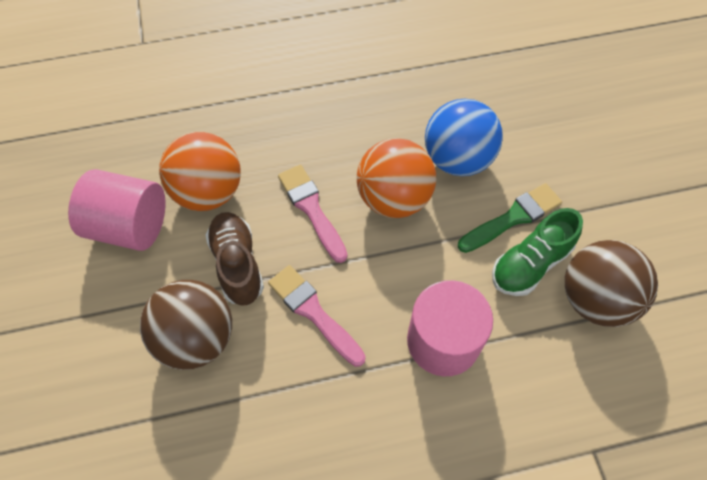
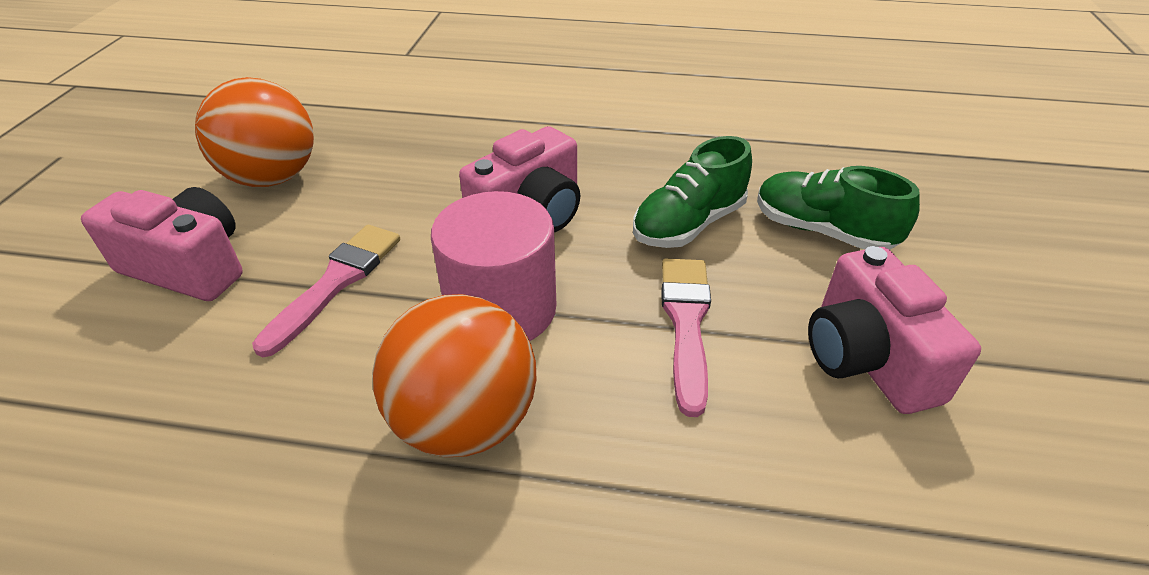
blue ball: [425,99,503,176] = 1 -> none = 0
brown ball: [140,280,232,370] [565,240,658,327] = 2 -> none = 0
brown shoe: [205,212,264,306] = 1 -> none = 0
green brush: [458,183,562,253] = 1 -> none = 0
green shoe: [492,208,583,296] = 1 -> [633,136,752,248] [757,166,920,250] = 2
pink camera: none = 0 -> [81,187,243,301] [459,126,580,232] [808,246,981,414] = 3
pink cylinder: [68,169,166,251] [407,280,493,376] = 2 -> [431,191,556,341] = 1

